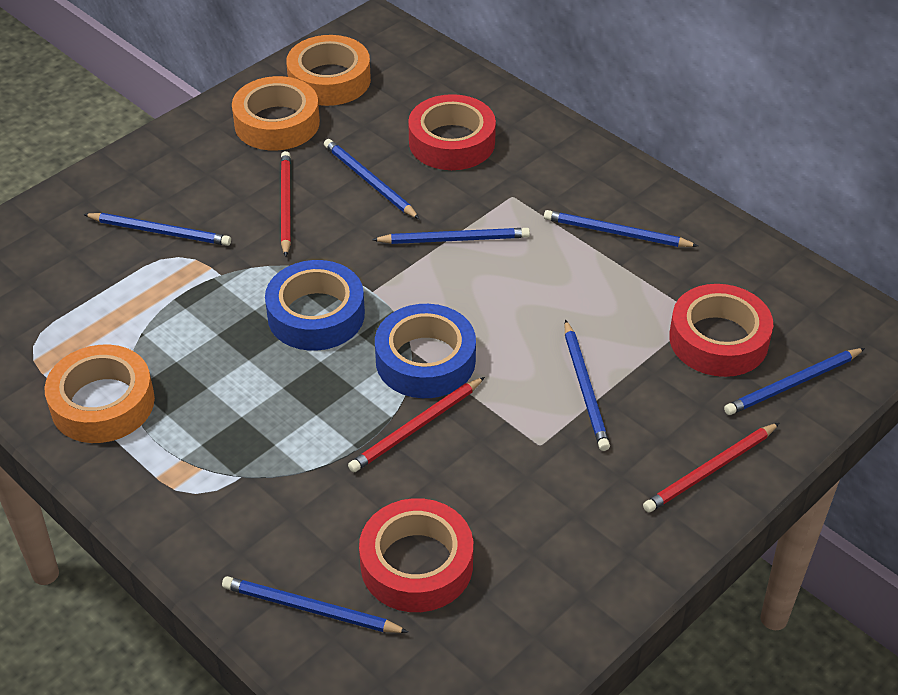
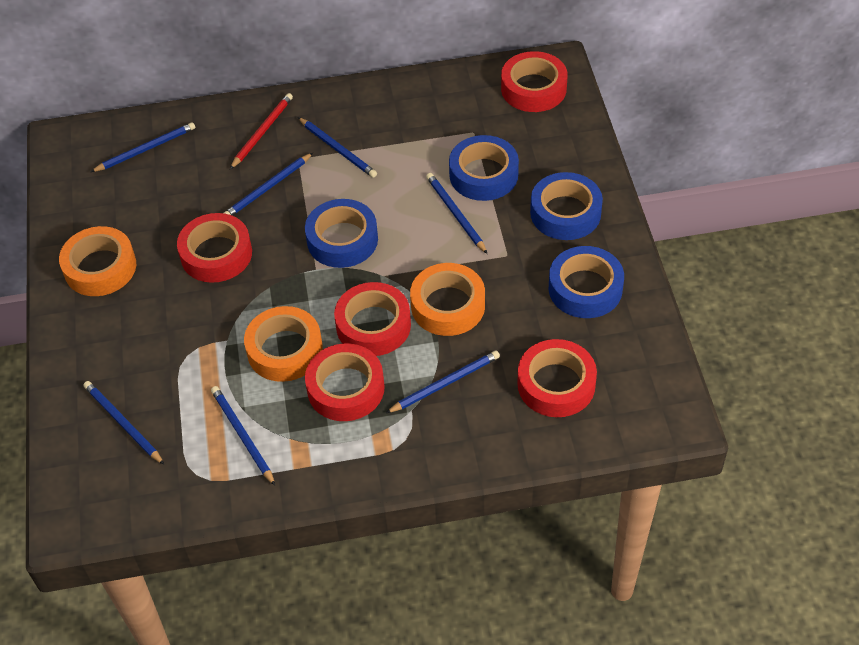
blue tape: [265,260,365,351] [375,304,476,398] = 2 -> [305,199,378,268] [449,135,519,201] [530,172,603,240] [549,246,624,318] = 4
red pencil: [281,151,291,257] [348,377,485,472] [643,423,779,513] = 3 -> [230,93,293,169] = 1
red tape: [359,498,473,612] [408,94,496,170] [669,284,773,377] = 3 -> [177,213,252,283] [305,343,385,421] [334,282,411,356] [501,51,568,112] [517,339,597,417] = 5

